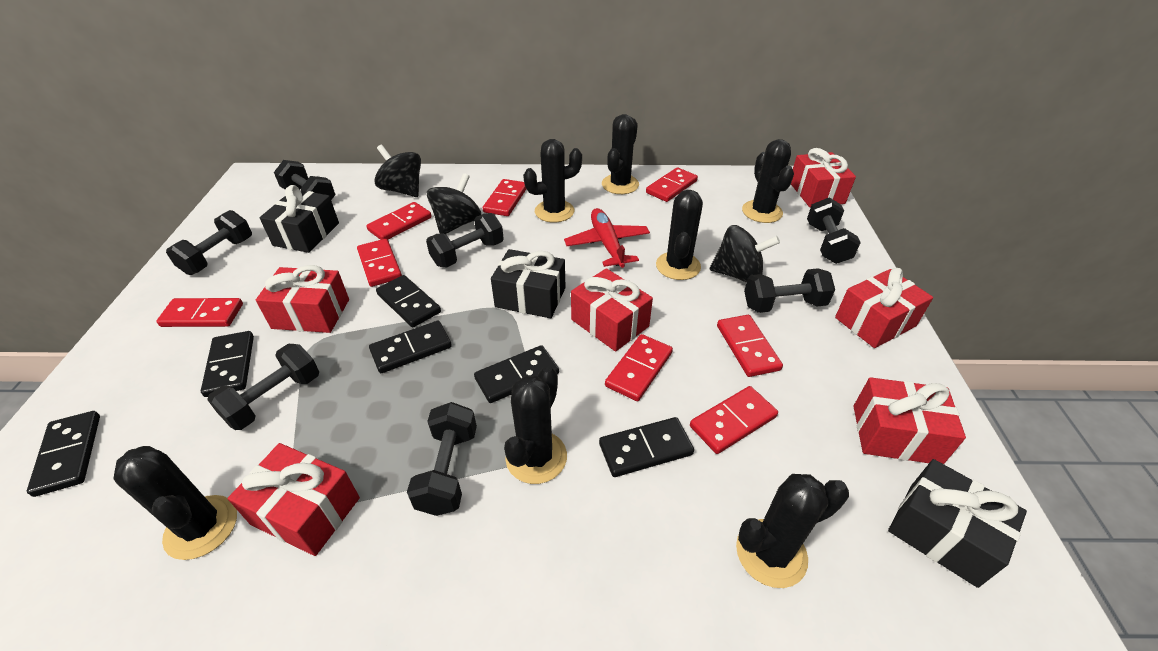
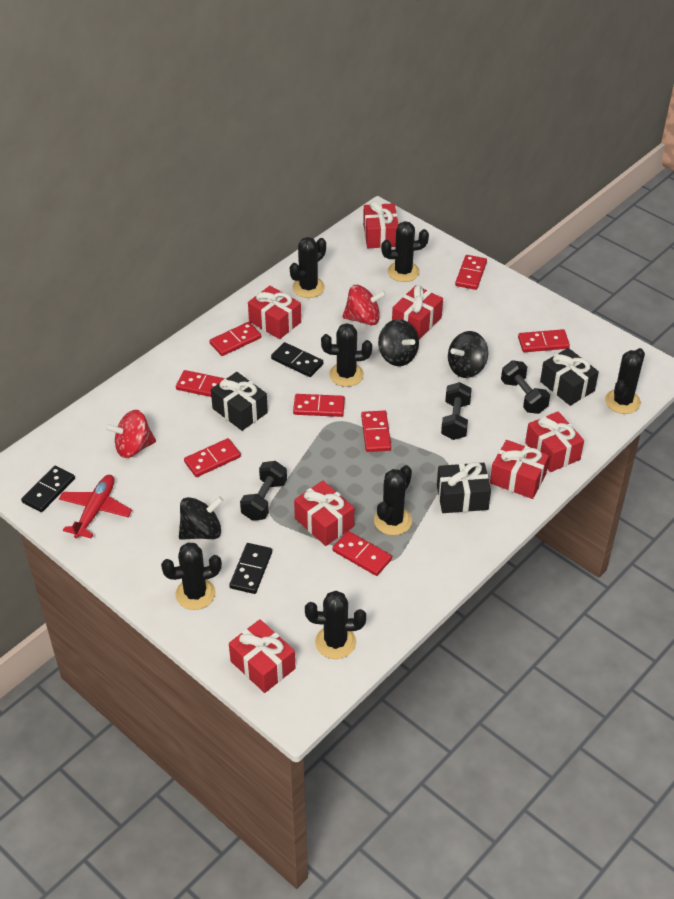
black domino: [27,411,100,497] [201,331,254,397] [369,321,452,373] [376,275,441,327] [474,345,559,403] [599,417,694,477] = 6 -> [21,466,75,512] [229,543,272,594] [271,342,323,377] = 3
black dumbbell: [166,210,252,275] [207,344,319,430] [274,160,336,200] [407,402,477,516] [426,213,504,267] [744,268,835,313] [807,197,861,264] = 7 -> [240,461,287,521] [441,382,472,440] [501,360,550,414] = 3
red gift: [228,443,360,556] [256,265,349,333] [571,268,653,352] [791,148,856,207] [835,268,933,348] [853,377,966,464] = 6 -> [229,619,296,693] [248,286,301,339] [294,481,354,546] [363,201,398,248] [392,285,443,340] [490,440,549,499] [525,411,584,472] = 7
red spinning top: none = 0 -> [105,410,156,458] [343,285,386,326] = 2

